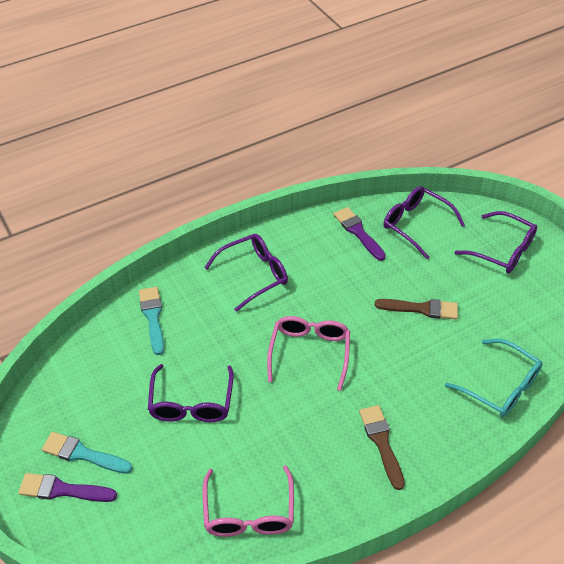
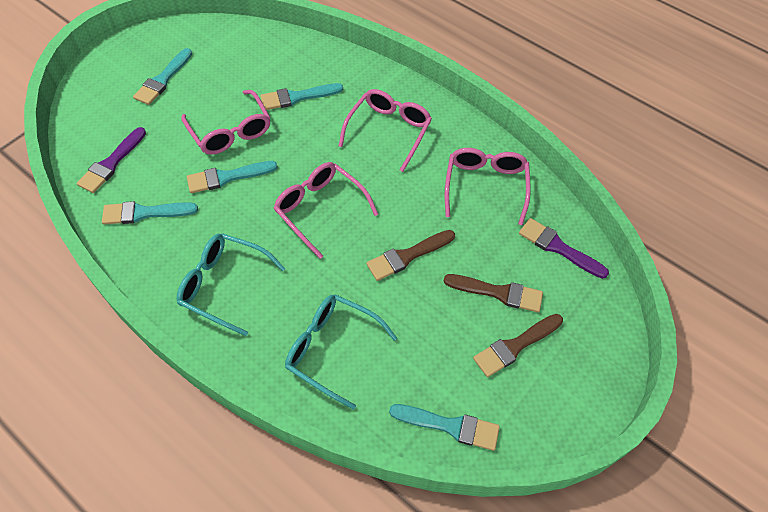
brown brush: [359,405,405,490] [374,299,458,319] = 2 -> [366,230,455,281] [443,274,543,312] [473,314,563,377] = 3
pink glasses: [202,466,294,537] [267,316,350,391] = 2 -> [181,90,270,155] [273,162,378,259] [339,89,432,172] [445,148,531,225] = 4
purple glasses: [148,364,234,422] [204,234,288,312] [383,186,465,259] [455,211,537,273] = 4 -> none = 0
turquoise brush: [42,432,133,474] [139,287,164,355] = 2 -> [102,201,198,225] [133,48,192,105] [187,161,278,193] [260,83,343,110] [389,404,500,451] = 5
turquoise glasses: [445,339,543,417] = 1 -> [177,233,285,336] [285,294,397,410] = 2

